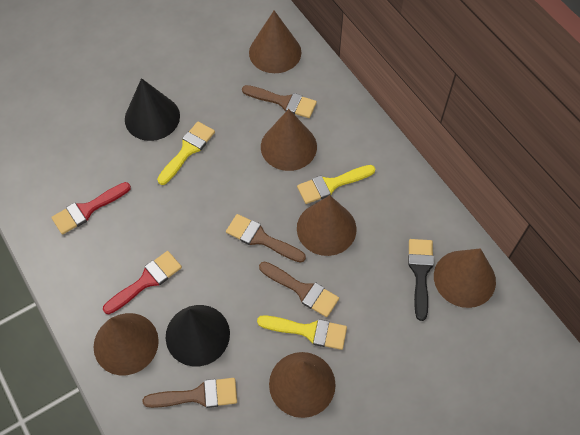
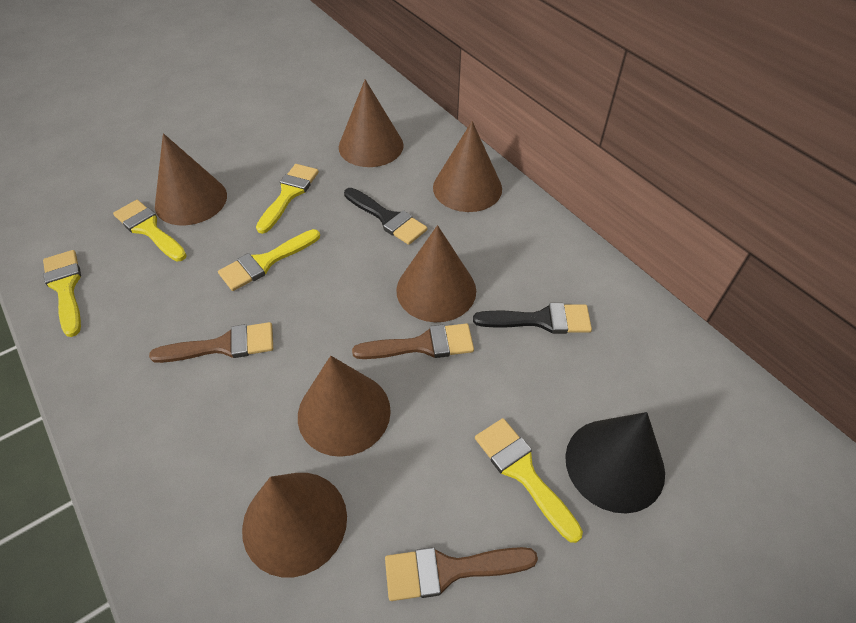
black brush: [408,239,434,321] = 1 -> [344,188,427,245] [473,303,592,334] = 2
black cone: [125,78,180,141] [166,305,230,366] = 2 -> [565,412,665,514] = 1
brown brush: [143,378,237,408] [226,214,306,263] [242,85,317,118] [259,262,339,317] = 4 -> [149,322,273,363] [352,323,474,359] [385,547,538,601] = 3
red brush: [51,182,131,235] [103,251,182,314] = 2 -> none = 0
yellow brush: [157,122,215,185] [257,316,347,350] [297,165,375,204] = 3 -> [43,250,81,337] [113,200,187,262] [218,229,320,291] [256,164,319,234] [475,418,583,543] = 5

